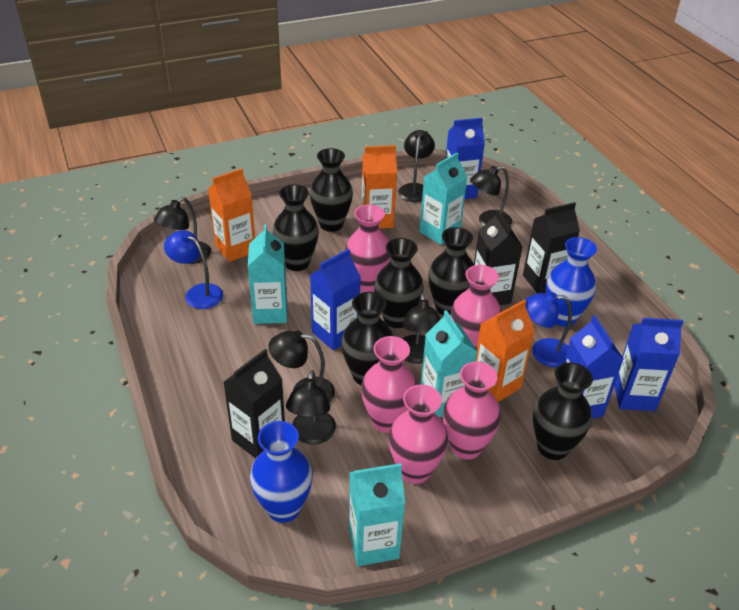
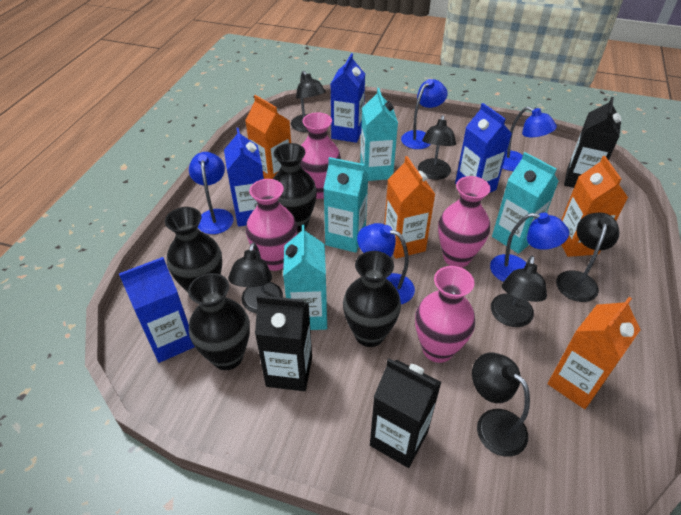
black vase: [273,185,319,271] [310,148,353,232] [341,292,393,385] [374,238,424,328] [428,227,474,315] [533,362,593,460] = 6 -> [165,207,222,293] [188,273,250,370] [273,143,317,232] [343,251,401,347] = 4
blue lamp: [164,230,223,309] [525,292,572,367] = 2 -> [189,152,234,234] [357,223,415,304] [401,79,448,149] [490,212,569,282] [502,107,557,171] = 5
blue vase: [250,421,313,523] [546,237,597,327] = 2 -> none = 0
orange carton: [208,168,255,262] [362,145,397,229] [476,300,535,402] = 3 -> [245,95,291,179] [384,156,436,259] [548,297,640,409] [561,156,628,257] = 4
pink vase: [345,205,391,292] [361,336,417,433] [389,385,448,484] [443,362,501,460] [450,265,501,350] = 5 -> [246,179,297,271] [300,112,341,199] [415,266,475,363] [438,176,491,268] = 4

